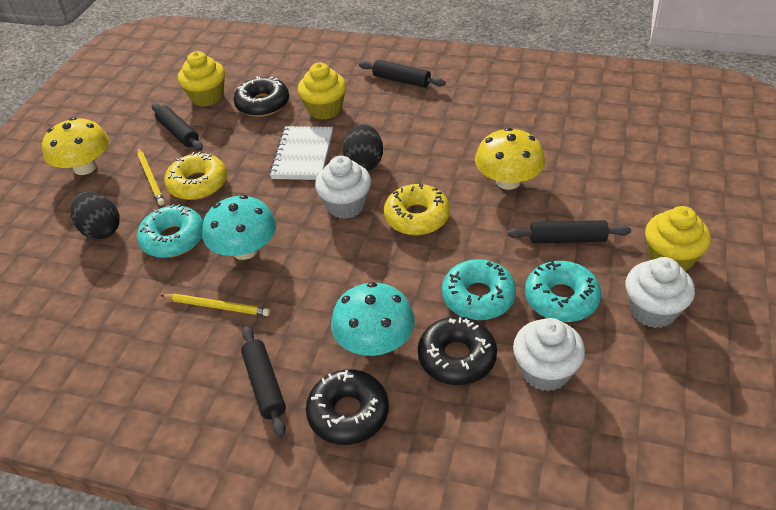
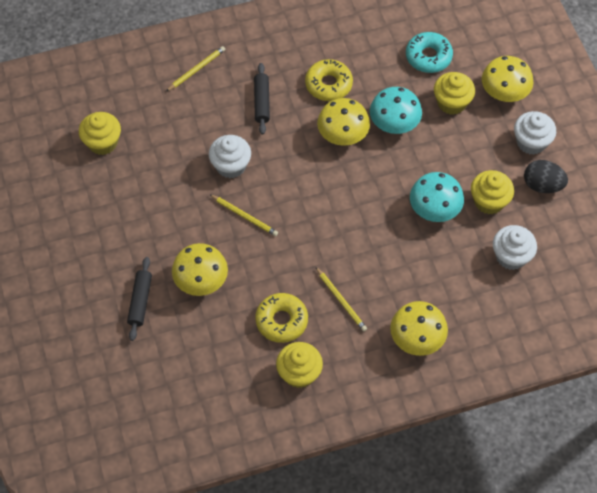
black donut: [234,76,289,117] [306,369,389,445] [418,317,497,385] = 3 -> none = 0
black egg: [70,191,119,240] [343,124,383,171] = 2 -> [524,160,568,193] = 1
black rolling pin: [152,103,203,151] [241,326,286,437] [359,60,446,88] [507,220,631,243] = 4 -> [127,257,152,341] [254,63,270,135] = 2
turquoise donut: [137,204,203,258] [442,259,516,320] [525,261,601,322] = 3 -> [406,32,453,73] = 1
white notebook: [269,126,333,180] = 1 -> none = 0
yellow cupcake: [178,51,225,107] [298,62,346,120] [645,206,711,272] = 3 -> [79,112,121,155] [276,342,323,388] [434,72,475,115] [471,170,514,214] = 4
yellow mushroom: [42,117,109,175] [475,128,545,190] = 2 -> [172,243,228,296] [317,98,370,146] [390,301,448,356] [482,56,533,102] = 4
yellow pencil: [137,148,165,205] [160,294,270,316] = 2 -> [166,46,225,91] [209,194,278,236] [316,267,367,332] = 3

